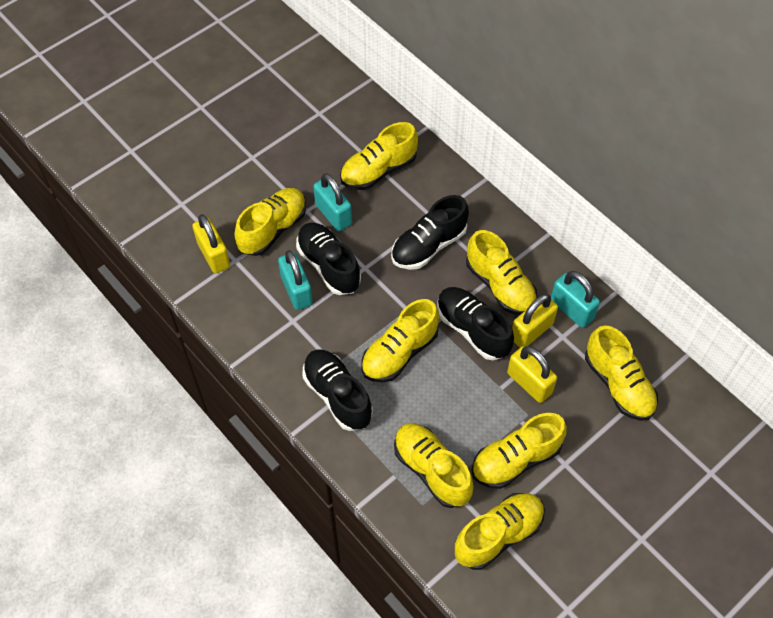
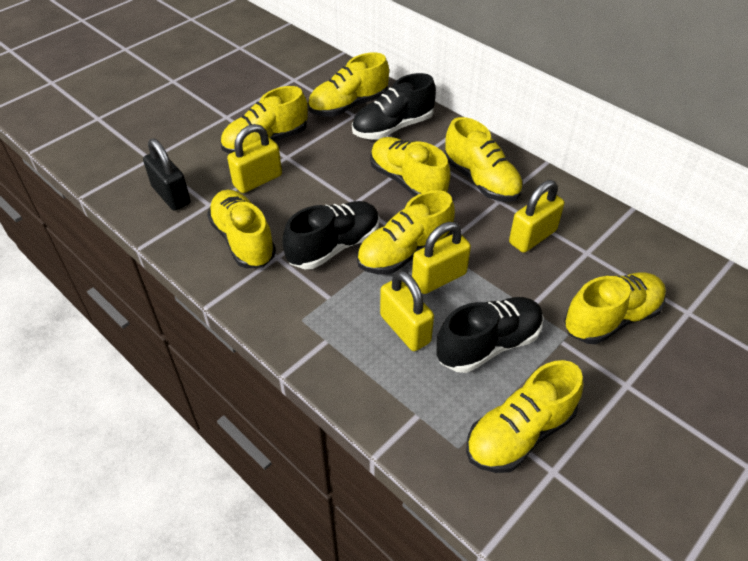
black padlock: none = 0 -> [143,138,191,211] = 1
black shoe: [296,222,361,295] [302,349,373,431] [391,195,469,270] [437,287,514,360] = 4 -> [282,201,379,269] [352,73,436,140] [436,297,544,373] = 3
turquoise padlock: [278,250,313,310] [313,173,352,231] [551,271,600,328] = 3 -> none = 0
yellow padlock: [192,214,230,273] [507,346,557,403] [512,294,558,347] = 3 -> [227,124,282,193] [380,270,434,351] [412,222,471,294] [509,180,564,253] = 4

